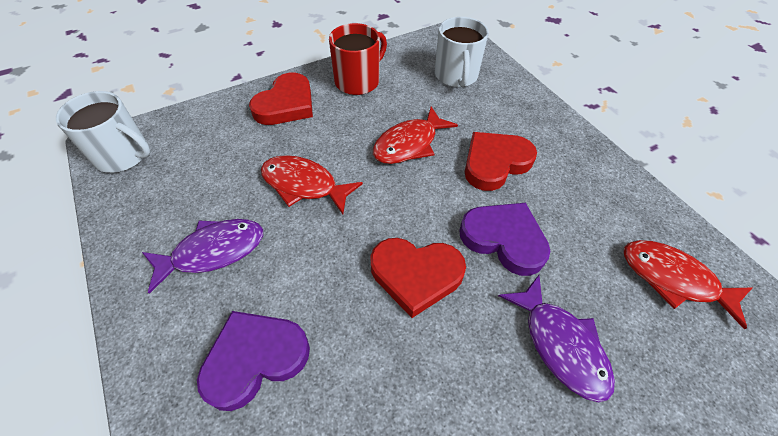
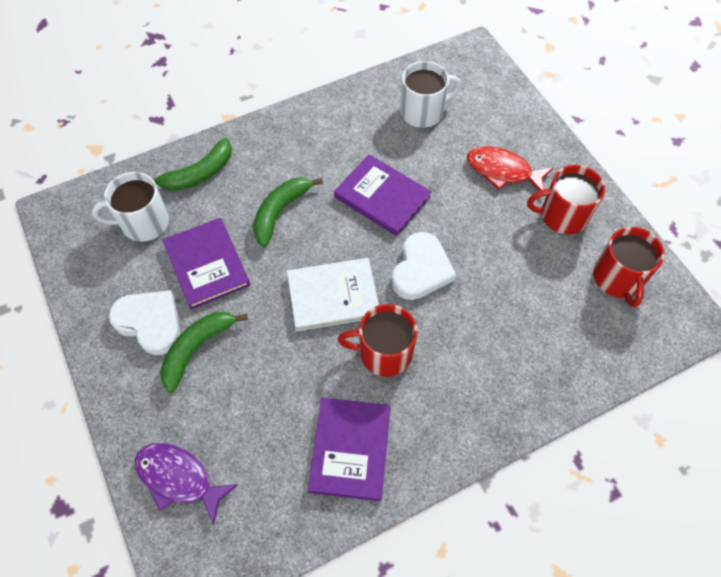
green banana: none = 0 -> [152,138,232,191] [160,312,248,393] [253,177,323,247] = 3
purple book: none = 0 -> [163,218,250,310] [308,398,391,501] [334,154,431,236] = 3
purple fish: [142,219,263,294] [499,275,615,402] = 2 -> [135,443,238,525] = 1
purple heart: [197,311,310,411] [459,203,550,276] = 2 -> none = 0
red fish: [261,155,363,214] [373,106,458,164] [624,240,753,329] = 3 -> [467,146,553,191] = 1
red heart: [249,73,313,125] [370,238,466,318] [465,132,537,191] = 3 -> none = 0
red mug: [329,23,387,95] = 1 -> [338,304,418,377] [527,165,605,235] [593,227,665,307] = 3
white book: none = 0 -> [287,258,379,331] = 1
white heart: none = 0 -> [109,290,180,355] [391,232,456,300] = 2

